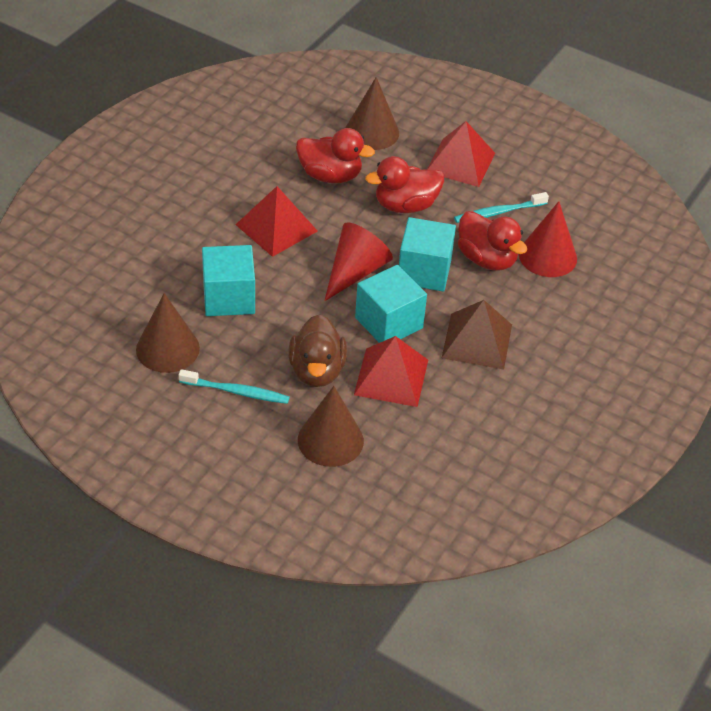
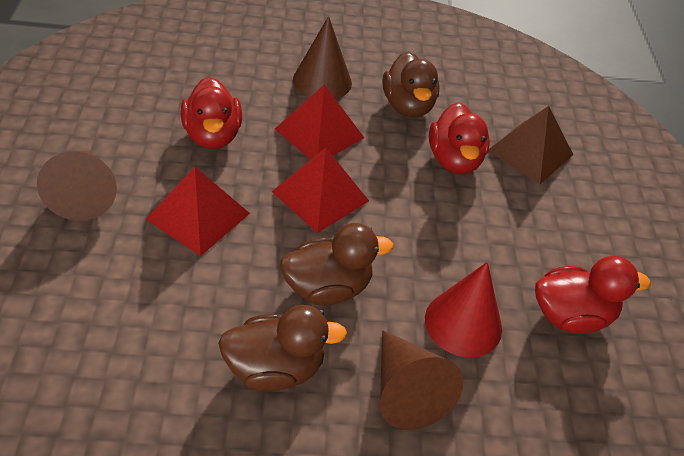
brown duck: [288,314,347,387] = 1 -> [218,305,347,391] [280,223,394,305] [383,52,440,118] = 3
red cone: [325,223,393,301] [519,201,577,277] = 2 -> [425,262,502,358] = 1
turquoise cube: [202,245,255,316] [355,265,427,343] [399,217,456,291] = 3 -> none = 0
turquoise toothbrush: [179,369,290,404] [454,192,549,223] = 2 -> none = 0

